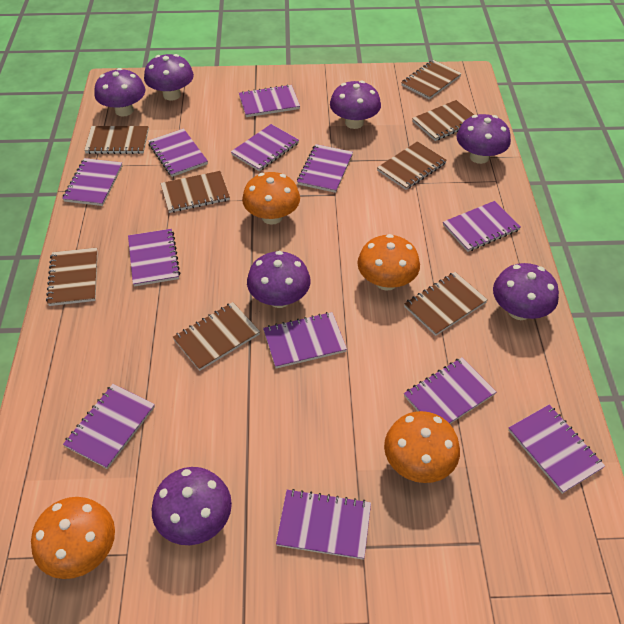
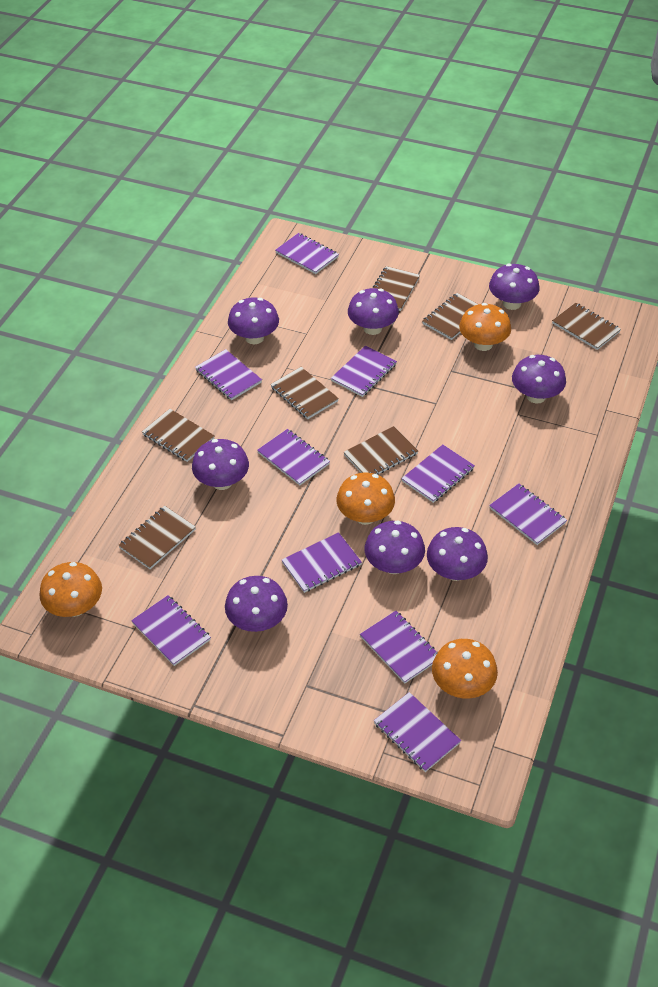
brown notebook: [46,248,98,306] [84,126,149,154] [160,171,230,213] [173,302,260,371] [377,141,447,190] [401,60,462,100] [404,272,488,336] [412,100,475,141] = 8 -> [118,506,196,569] [142,409,215,462] [270,367,339,419] [344,426,418,475] [373,266,420,311] [422,293,478,340] [552,303,621,350] = 7
purple mushroom: [94,68,145,116] [144,54,194,101] [152,467,232,545] [247,251,311,308] [330,80,381,129] [456,114,511,164] [493,263,559,320] = 7 -> [192,439,249,490] [225,576,288,632] [228,297,279,344] [348,288,399,335] [365,520,425,574] [427,527,488,581] [489,264,539,310] [512,355,566,403] = 8
purple notebook: [62,158,122,206] [63,384,155,469] [128,229,180,286] [148,128,208,177] [231,124,299,171] [239,84,300,117] [263,312,347,369] [276,489,371,560] [297,144,353,193] [404,357,496,424] [443,201,521,252] [508,405,605,494] = 12 -> [131,595,211,666] [195,349,262,400] [257,429,330,486] [275,233,339,274] [282,532,362,593] [331,345,397,397] [360,611,438,684] [374,692,461,772] [401,445,475,503] [489,483,567,545] = 10

